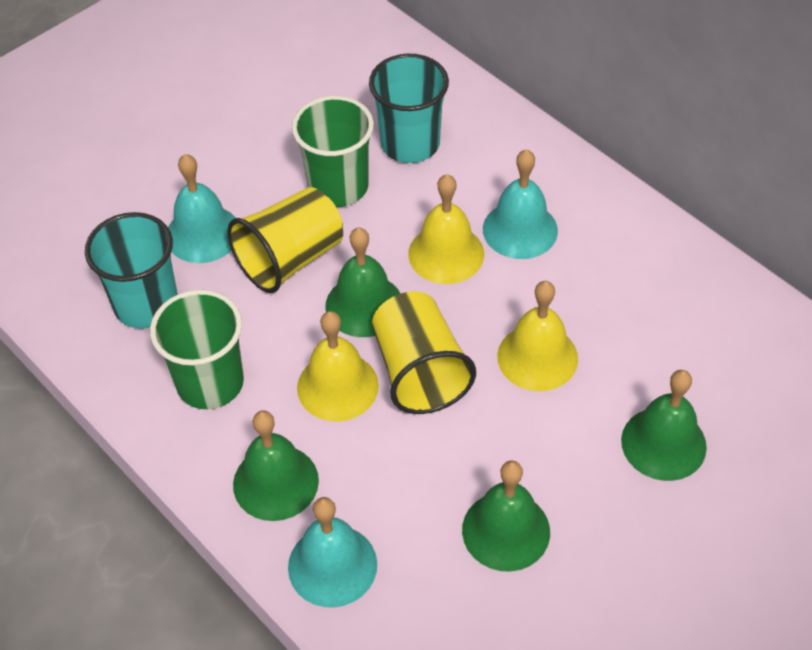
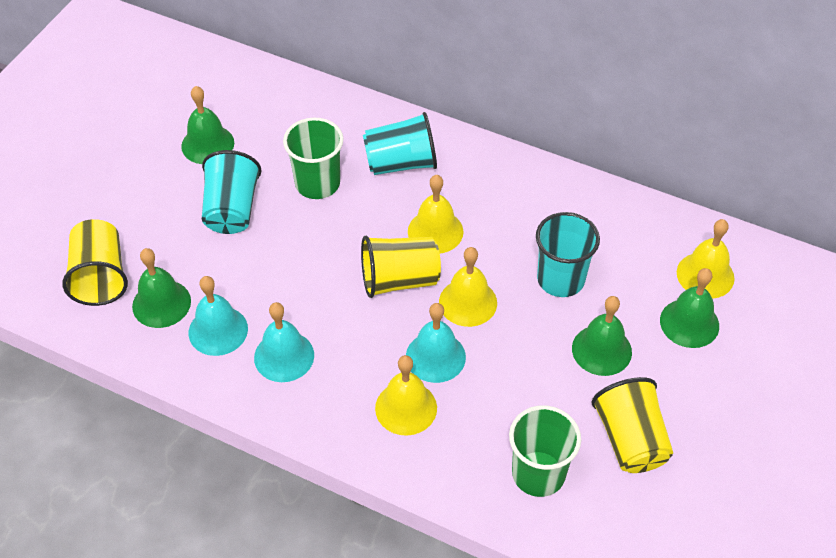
turquoise cup: [85,212,178,329] [369,54,449,163] = 2 -> [202,150,261,234] [363,112,437,175] [536,212,600,297] = 3
yellow bell: [297,311,379,422] [408,174,484,284] [497,281,578,391] = 3 -> [375,355,437,436] [408,175,464,253] [439,247,497,327] [677,219,735,299] = 4
yellow cup: [227,187,343,293] [372,291,476,414] = 2 -> [62,219,128,306] [361,236,441,298] [592,377,673,473] = 3

